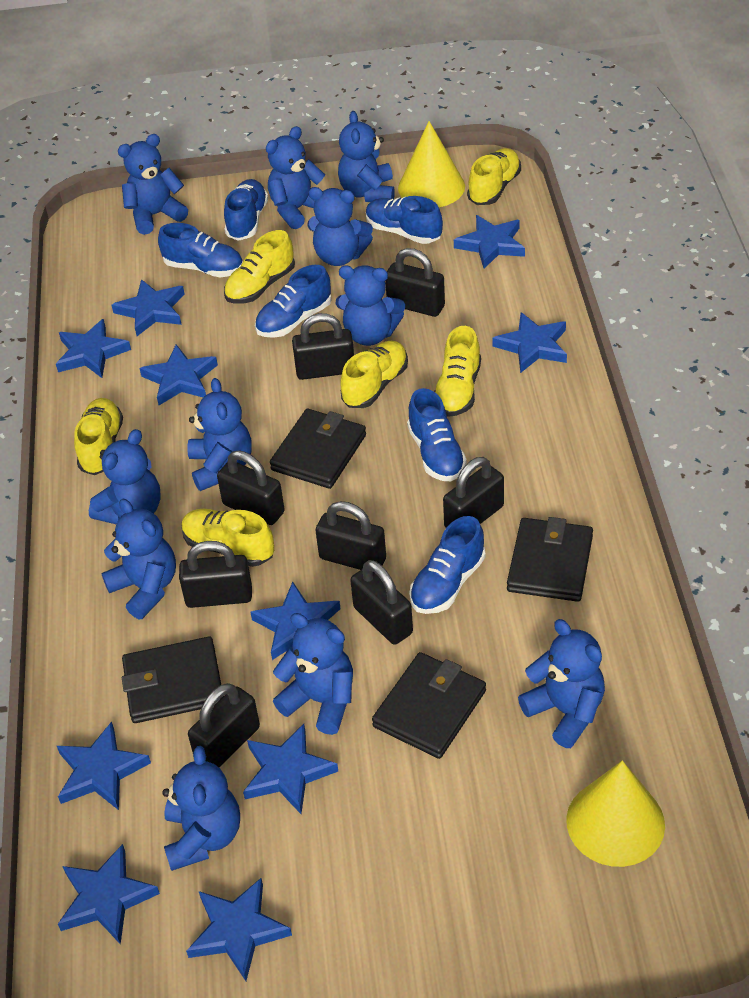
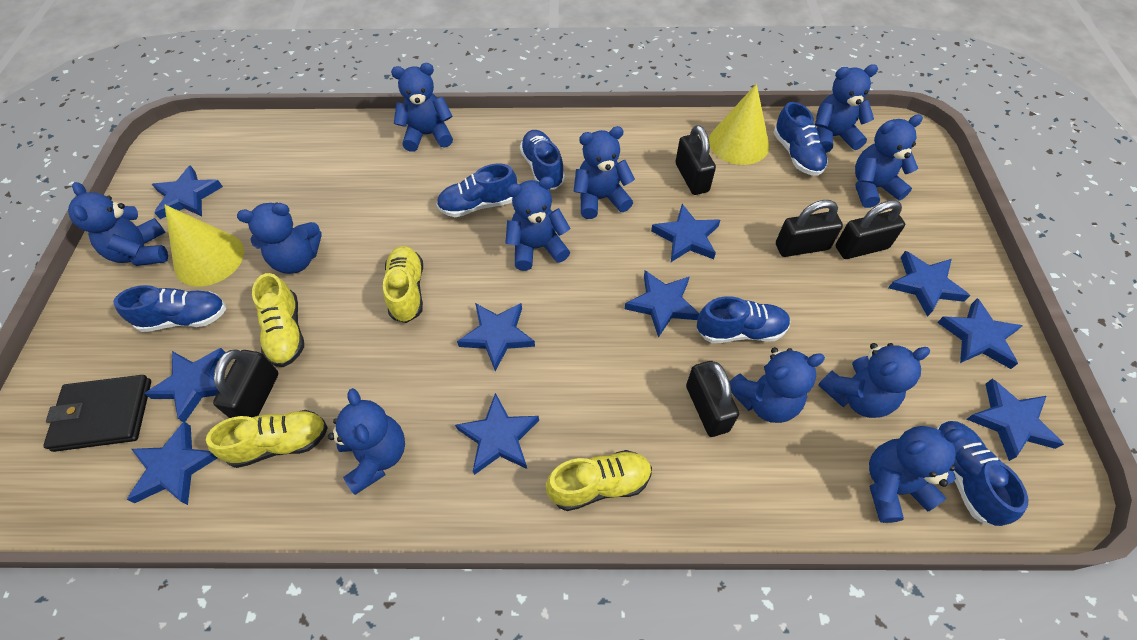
black padlock: [179,541,252,608] [188,683,260,767] [217,451,285,525] [292,313,354,380] [315,501,386,570] [350,560,413,645] [385,248,445,317] [443,457,504,528] = 8 -> [213,349,278,418] [675,125,716,195] [686,361,739,437] [776,200,843,257] [836,200,905,259] = 5
black wallet: [122,637,221,723] [270,409,366,489] [372,652,486,759] [507,517,593,602] = 4 -> [43,375,151,452] = 1
yellow shoe: [74,398,123,475] [182,509,274,567] [224,230,295,304] [341,341,408,408] [434,326,481,417] [467,148,521,205] = 6 -> [206,410,328,468] [252,273,304,367] [383,246,423,323] [546,450,652,511] = 4

